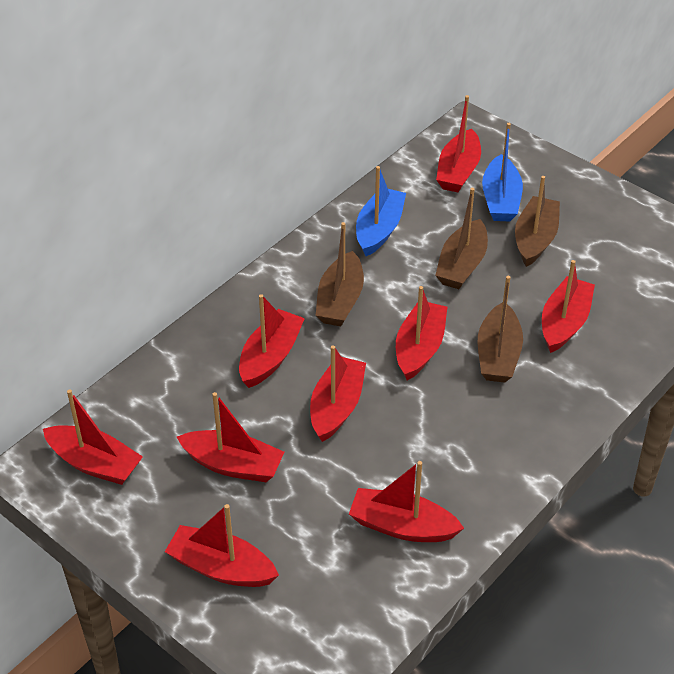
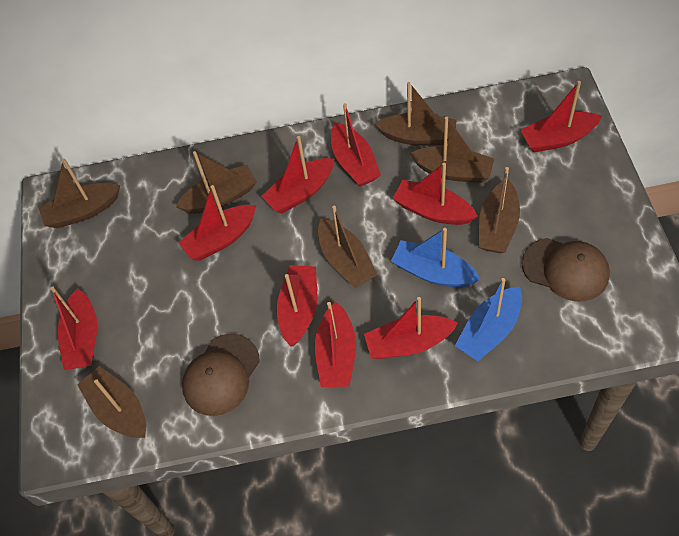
brown boat: [316,222,364,326] [435,188,488,289] [478,276,523,383] [515,176,560,267] = 4 -> [39,159,120,228] [77,366,146,438] [176,151,257,214] [318,206,377,288] [375,82,457,146] [409,117,494,183] [479,167,520,253] = 7
brown cap: none = 0 -> [182,334,260,416] [522,238,610,301] = 2

